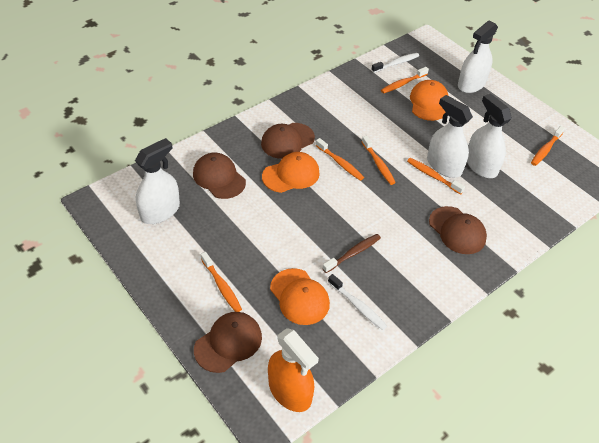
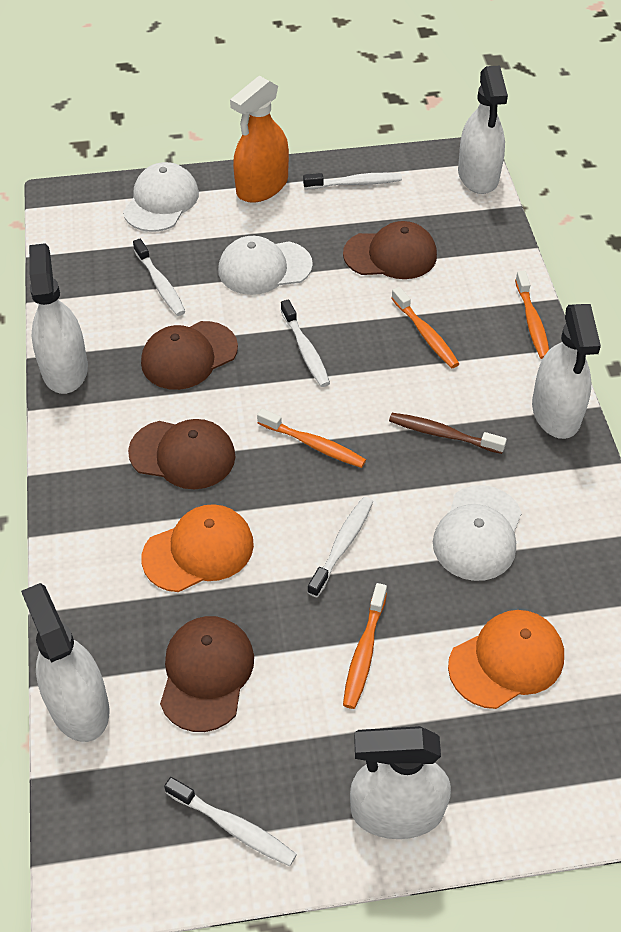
orange cap: [262,152,320,193] [270,268,330,325] [410,80,448,121] = 3 -> [141,504,254,592] [448,610,564,709] = 2
orange toothbrush: [201,252,242,312] [316,138,364,181] [362,135,396,185] [381,67,429,93] [407,158,465,195] [531,126,565,166] = 6 -> [257,409,366,468] [343,583,387,709] [391,287,460,368] [515,271,549,359] = 4
white cap: none = 0 -> [123,162,199,232] [218,236,313,295] [433,485,522,581] = 3
white spray bottle: [135,138,180,224] [427,95,473,178] [458,21,498,93] [467,93,512,178] = 4 -> [21,583,109,742] [29,243,88,394] [350,726,451,839] [458,65,508,194] [532,304,601,439] = 5
white toothbrush: [328,274,387,330] [371,53,419,73] = 2 -> [133,239,185,316] [164,777,297,866] [281,299,330,387] [303,173,402,189] [307,497,373,597] = 5

